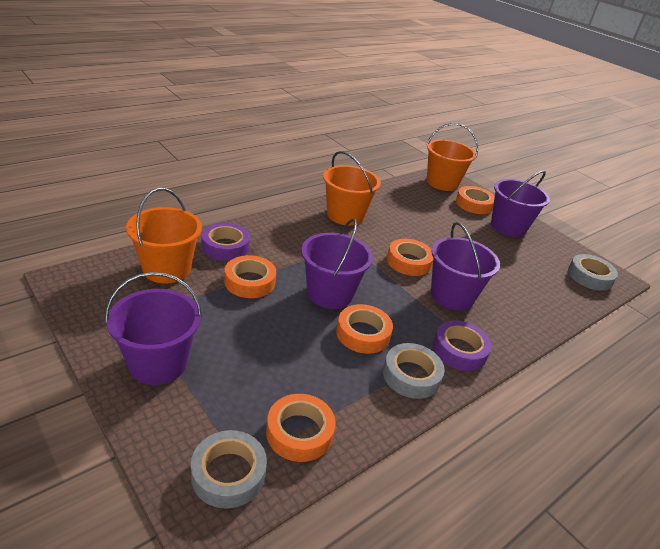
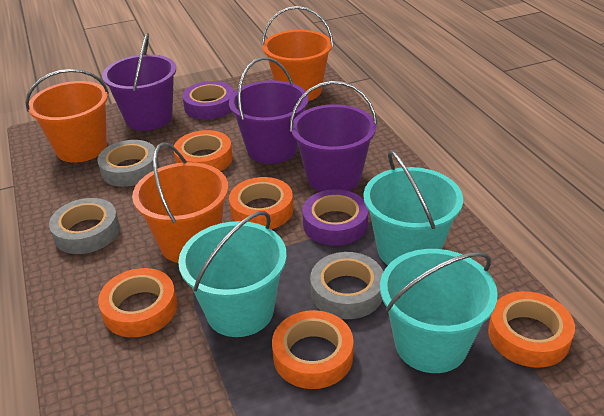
purple bucket: [105,272,202,385] [301,218,373,309] [431,222,500,310] [491,170,550,237] = 4 -> [102,33,176,131] [229,57,308,164] [290,81,377,192] = 3
turquoise bucket: none = 0 -> [178,211,287,337] [364,150,463,265] [380,249,498,373] = 3

